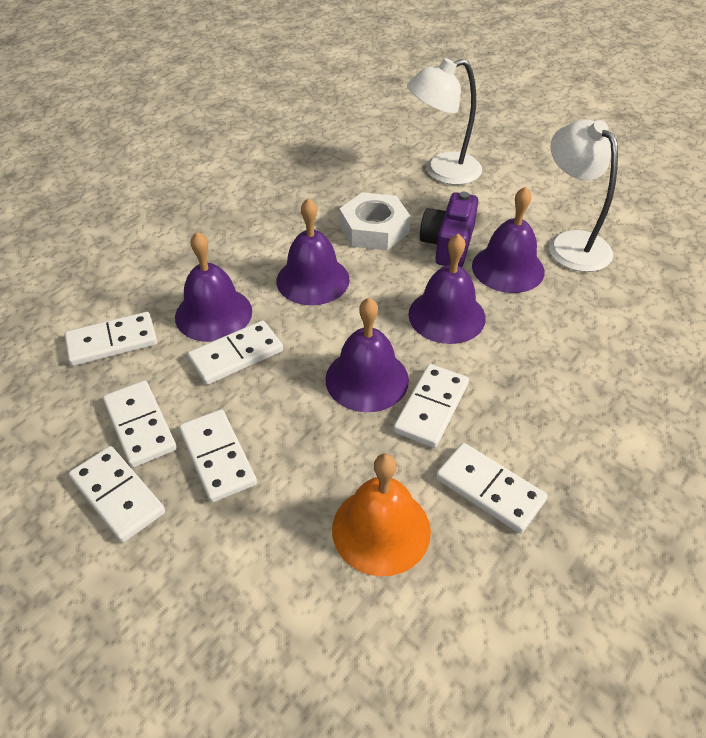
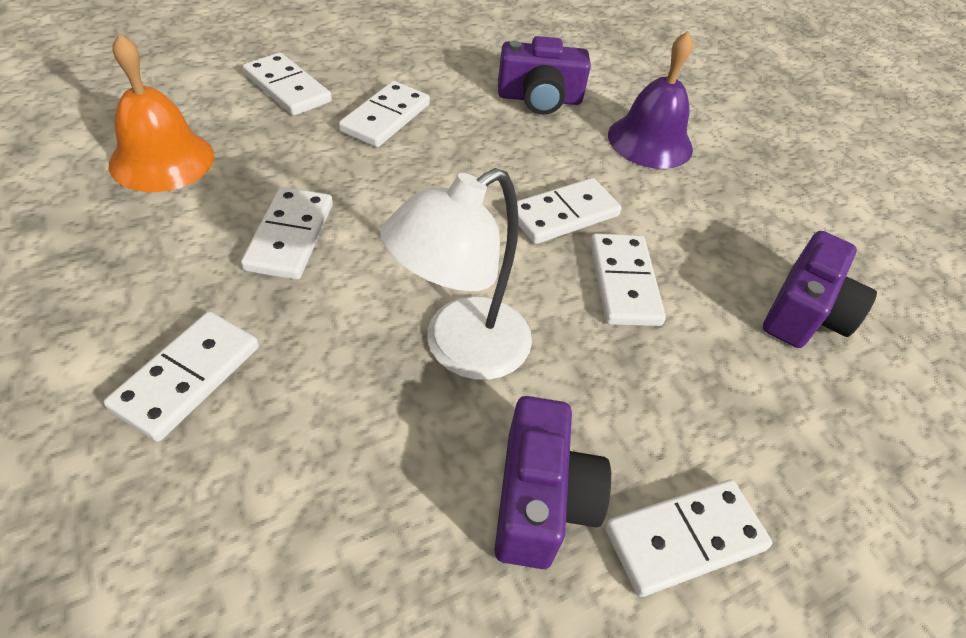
purple bell: [175,232,252,342] [276,198,350,305] [325,298,409,412] [408,234,486,344] [472,186,545,293] = 5 -> [608,31,693,169] = 1
purple camera: [420,192,478,267] = 1 -> [494,396,611,569] [498,36,591,114] [763,231,877,348] = 3
white lamp: [407,58,482,185] [549,119,618,272] = 2 -> [380,168,532,380] = 1
white nut: [339,192,410,251] = 1 -> none = 0

